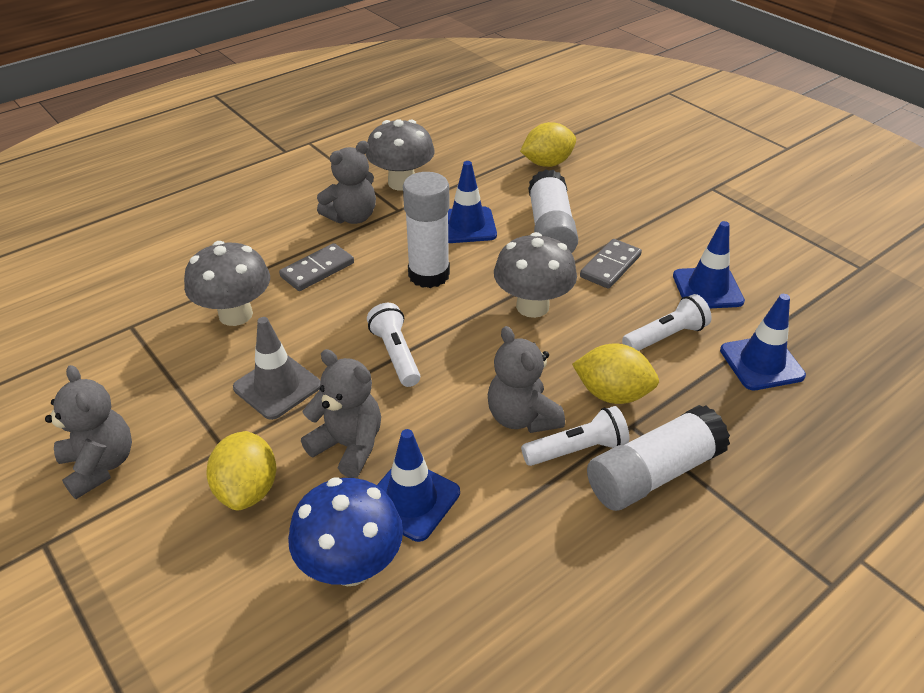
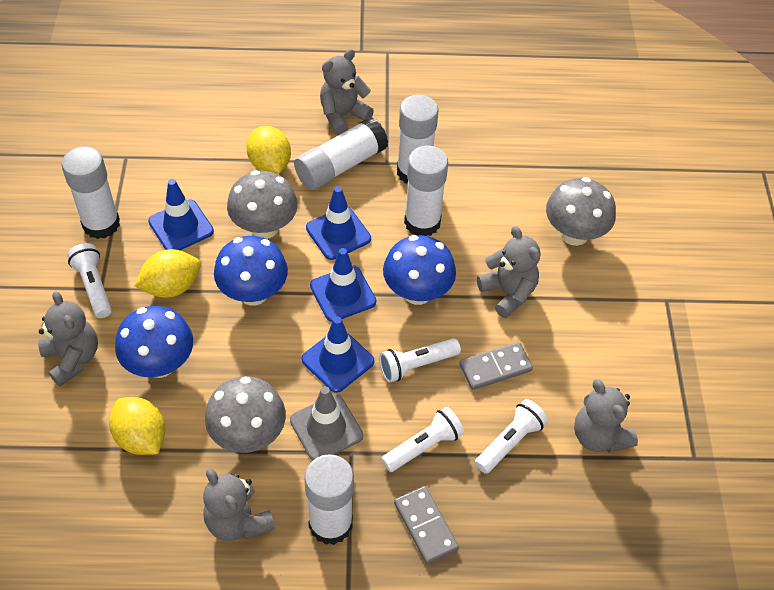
blue mushroom: [288,478,403,586] = 1 -> [115,306,193,378] [214,236,288,306] [383,235,456,305] = 3
grey teddy bear: [45,365,132,499] [301,349,381,478] [317,141,376,224] [488,326,565,433] = 4 -> [38,291,98,386] [203,468,275,541] [320,49,374,135] [477,226,540,318] [574,379,638,453] = 5
white flashlight: [367,303,420,387] [521,406,629,466] [622,294,712,351] = 3 -> [67,243,112,318] [379,338,461,383] [381,407,464,472] [475,399,548,474] = 4
white glue stick: [403,172,450,288] [528,169,578,253] [587,405,730,511] = 3 -> [62,146,120,239] [294,117,388,190] [304,454,354,545] [397,95,438,183] [404,145,448,236] = 5

